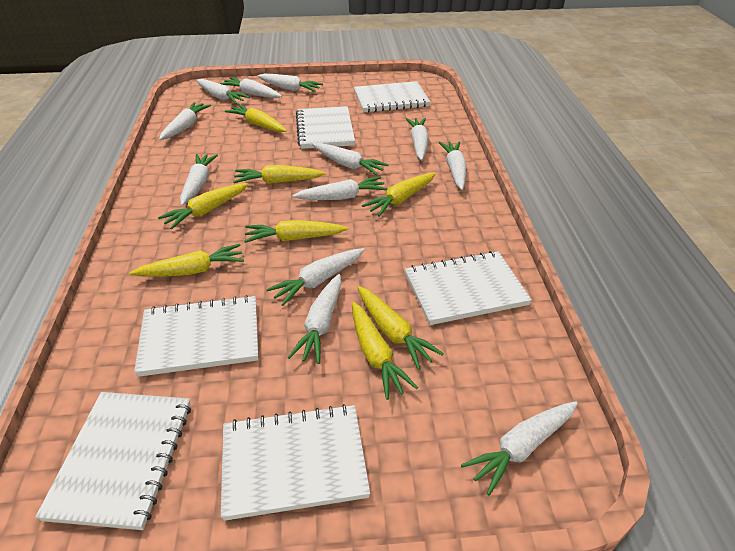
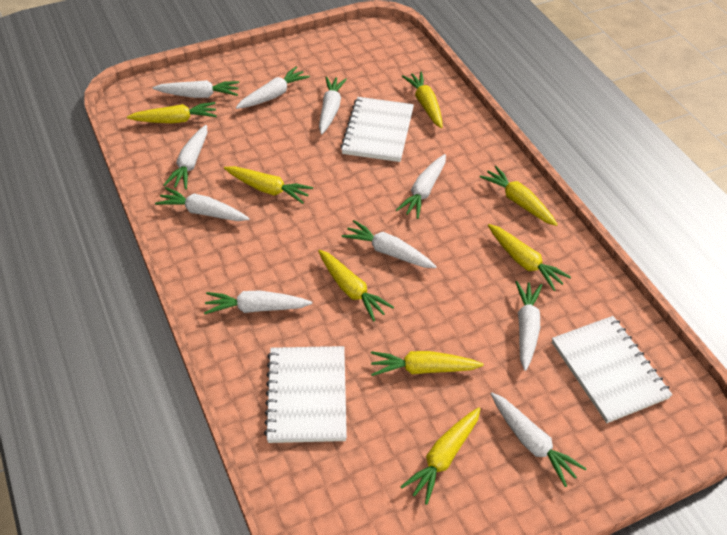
white carrot: [159,102,211,140] [180,154,218,206] [196,79,250,104] [219,77,282,98] [257,74,323,92] [266,248,365,306] [288,274,342,364] [292,176,387,200] [312,143,389,176] [406,118,429,161] [439,141,466,190] [461,401,578,495] = 12 -> [153,80,239,98] [155,187,250,221] [164,125,207,190] [204,291,312,314] [236,67,310,109] [319,76,347,134] [342,220,437,268] [396,154,446,219] [491,393,587,487] [516,281,542,371] = 10
white notebook: [35,392,191,530] [134,295,258,377] [221,404,370,521] [296,106,355,149] [354,81,430,113] [405,251,532,325] = 6 -> [264,346,347,443] [340,97,414,162] [552,316,672,423] = 3

